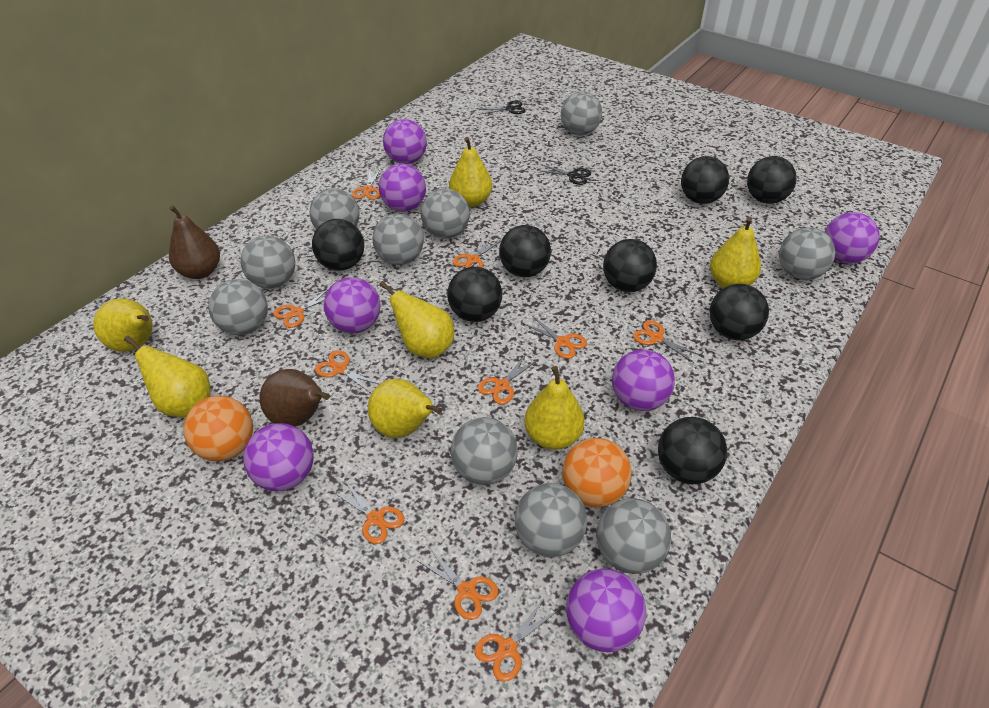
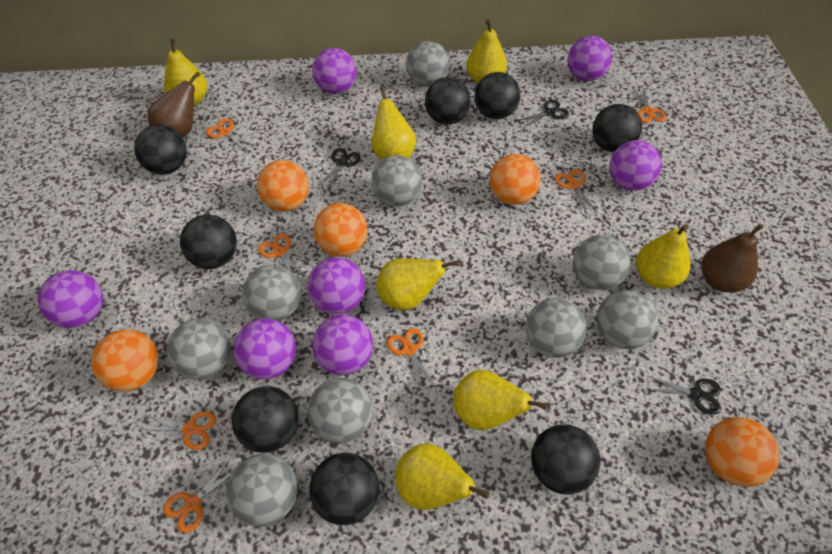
black scissors: [479,101,526,115] [537,164,591,185] = 2 -> [317,148,361,191] [516,100,569,128] [645,376,721,415] = 3
grey ball: [209,279,268,335] [240,236,295,289] [309,188,360,229] [372,214,424,265] [421,189,470,238] [451,417,518,485] [515,483,587,557] [561,92,602,135] [596,498,671,574] [779,227,835,280] = 10 -> [167,319,231,380] [226,454,297,527] [242,265,301,321] [307,378,373,444] [371,155,422,206] [406,41,450,87] [526,298,586,358] [573,235,631,290] [596,290,659,349] = 9
orange ball: [183,396,253,461] [562,438,632,508] = 2 -> [91,329,158,392] [257,160,309,211] [314,203,368,257] [490,154,541,205] [705,417,780,487] = 5
orange scissors: [273,289,328,328] [315,350,379,393] [332,481,404,544] [352,169,381,200] [416,547,498,620] [453,237,502,268] [474,599,559,682] [478,354,537,405] [523,316,587,359] [633,320,700,363] = 10 -> [137,411,216,450] [163,457,232,533] [206,118,256,152] [258,234,307,277] [387,328,436,391] [555,169,598,215] [632,88,666,123] = 7

